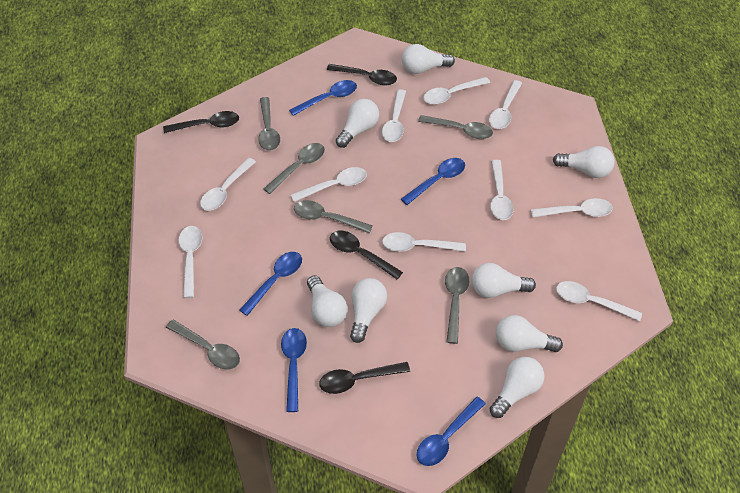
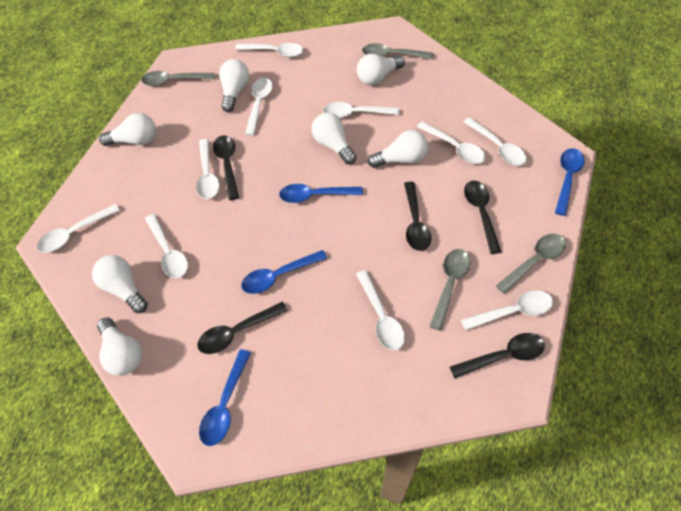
black spoon: [163,111,239,133] [319,362,410,394] [327,64,397,85] [330,231,403,279] = 4 -> [197,302,288,354] [213,135,239,200] [404,182,431,251] [450,333,545,378] [464,181,501,254] = 5
blue spoon: [239,252,302,316] [281,328,307,412] [289,80,357,116] [401,158,465,205] [417,397,486,466] = 5 -> [199,349,251,446] [241,250,327,294] [279,184,363,203] [555,148,585,216] = 4
grey spoon: [166,319,240,370] [258,97,280,151] [263,143,325,194] [294,200,373,233] [418,115,493,139] [445,267,469,344] = 6 -> [141,71,214,86] [362,43,433,59] [429,249,470,331] [496,234,566,294] = 4
white light bulb: [307,275,347,327] [336,99,379,148] [350,278,387,343] [402,44,455,74] [472,263,536,298] [490,357,544,418] [496,315,563,352] [553,146,614,178] = 8 -> [92,255,148,313] [97,317,142,376] [99,113,156,146] [219,59,250,112] [312,112,356,164] [357,54,405,85] [368,130,428,168] = 7

